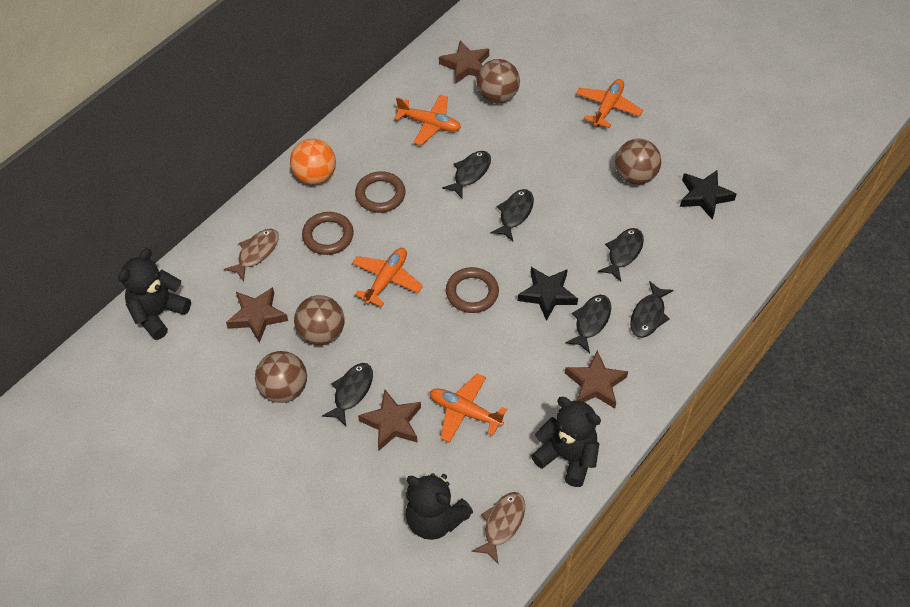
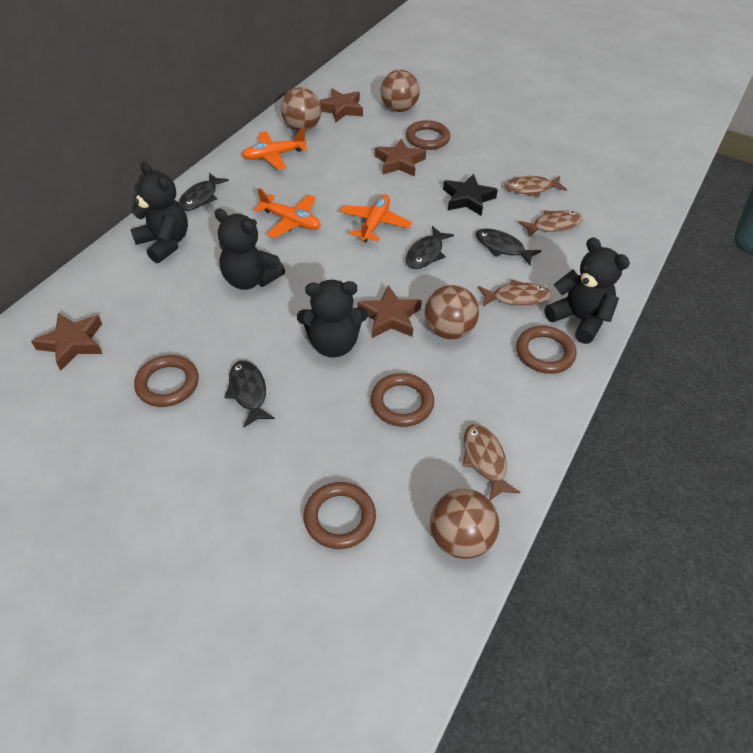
black fish: [322,363,373,426] [442,151,491,198] [490,189,534,241] [565,295,611,353] [598,228,644,282] [630,281,674,338] = 6 -> [179,173,229,211] [224,360,275,427] [406,226,454,269] [475,228,542,265] = 4
black star: [517,267,578,321] [680,170,736,220] = 2 -> [443,174,498,216] = 1
black teddy bear: [118,248,191,340] [406,473,473,540] [531,397,601,487] = 3 -> [130,162,188,263] [215,208,285,290] [297,280,368,358] [545,237,630,344] = 4
brown fish: [224,229,279,281] [472,492,525,564] = 2 -> [463,424,521,500] [478,280,551,306] [505,176,567,197] [518,210,582,238] = 4
brown ring: [302,212,354,255] [355,171,405,213] [446,267,499,313] = 3 -> [134,355,199,407] [303,482,376,549] [371,373,434,427] [406,120,450,150] [516,326,577,374] = 5
orange ball: [290,139,336,185] = 1 -> none = 0
orange plane: [352,248,423,307] [394,95,461,146] [430,374,507,443] [576,79,643,128] = 4 -> [242,128,307,170] [254,188,321,238] [340,194,412,242] = 3

